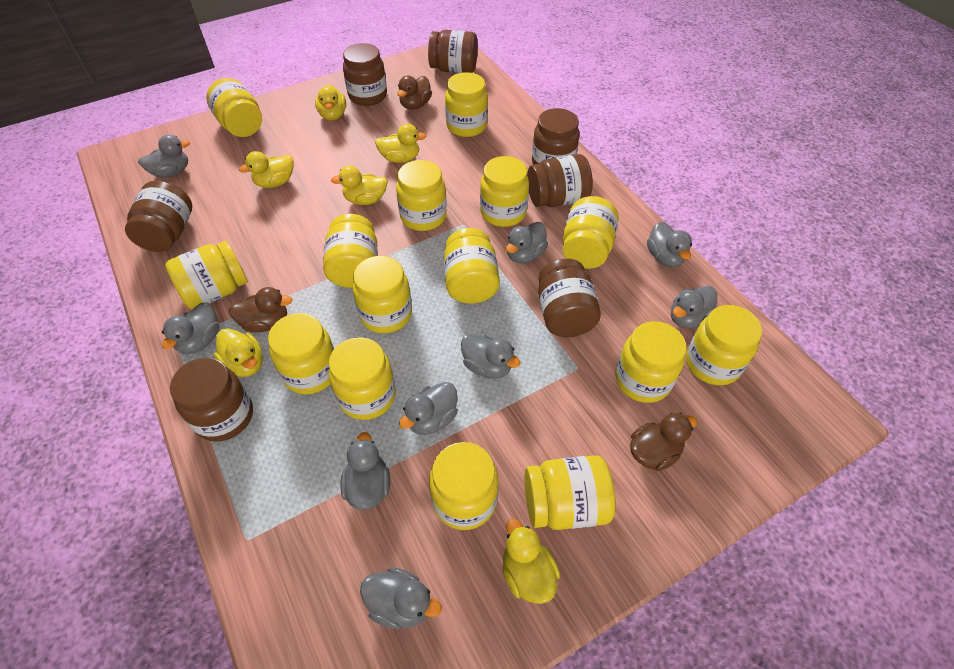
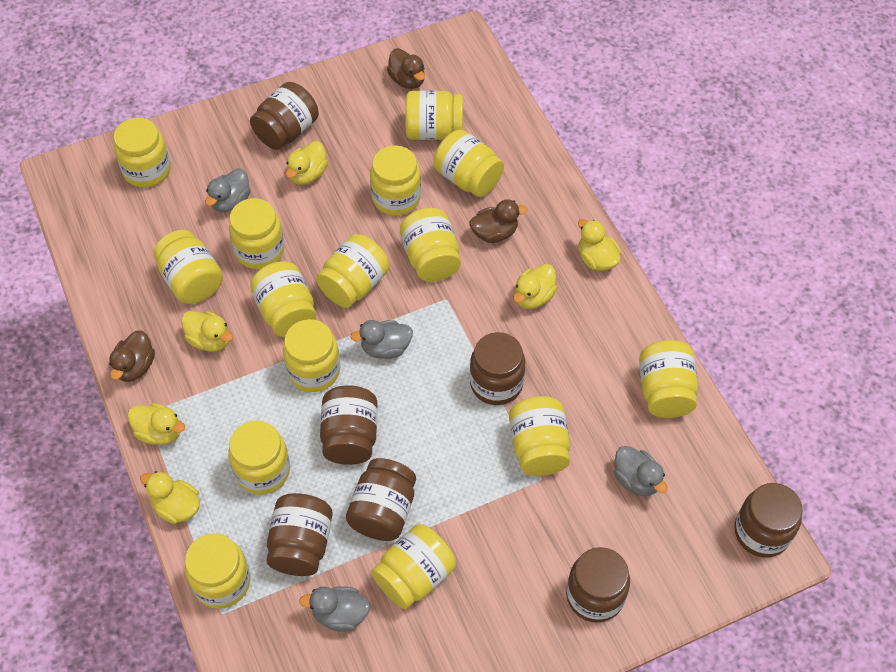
grey duck: [138,134,190,178] [162,302,219,354] [341,432,390,510] [360,567,442,629] [399,382,458,435] [461,334,521,379] [506,222,548,264] [647,222,692,267] [671,286,717,329] = 9 -> [205,168,251,213] [299,586,370,632] [350,320,413,359] [614,446,668,496] = 4

